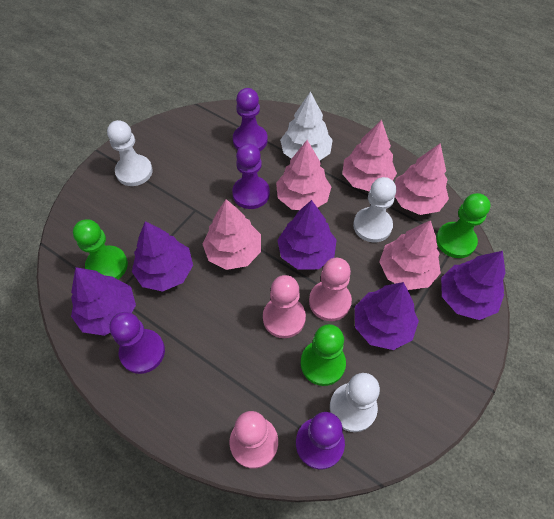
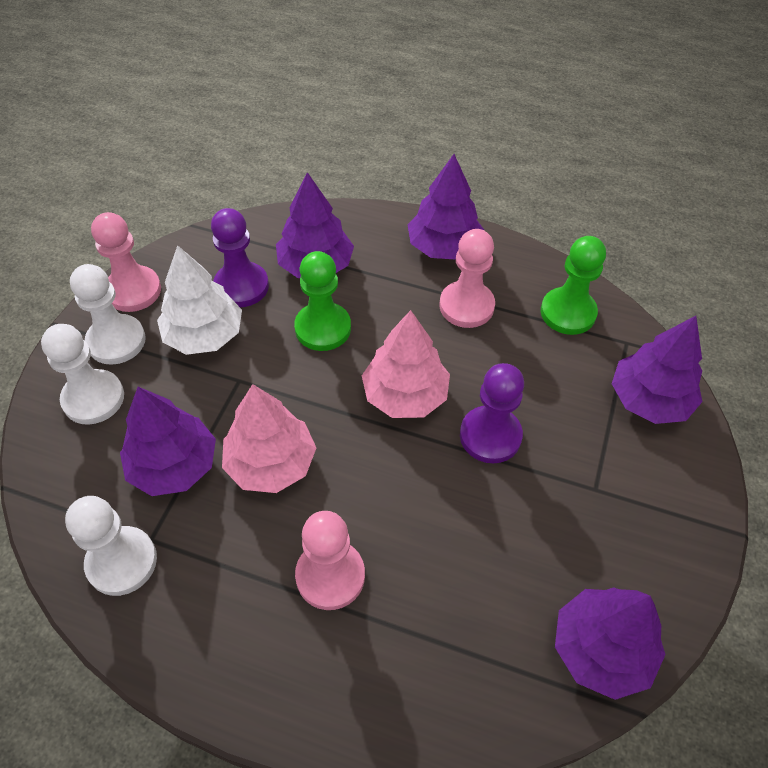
green pawn: [73,219,128,279] [301,324,346,386] [436,193,491,258] = 3 -> [294,251,351,351] [541,236,606,335] = 2
pink tree: [203,199,261,270] [276,140,331,210] [342,120,397,191] [379,220,441,290] [395,143,449,215] = 5 -> [222,384,316,493] [362,310,450,418] = 2
purple pawn: [110,312,165,374] [232,143,270,209] [233,88,268,151] [296,412,345,469] = 4 -> [211,208,269,307] [460,363,524,463] = 2

